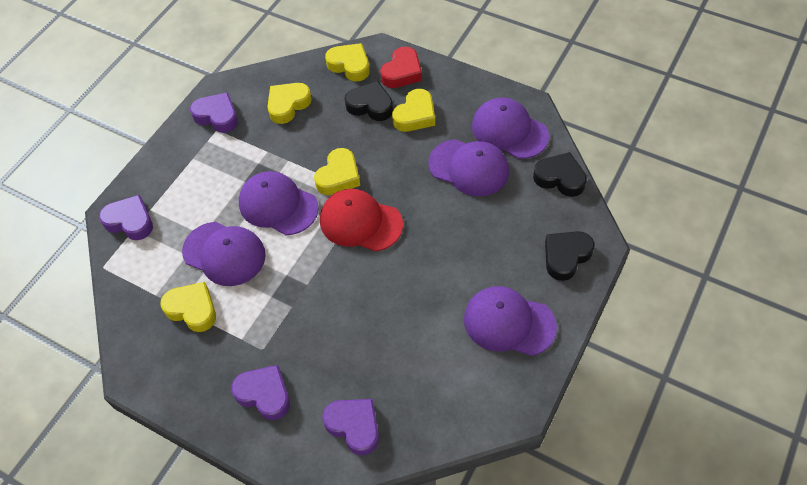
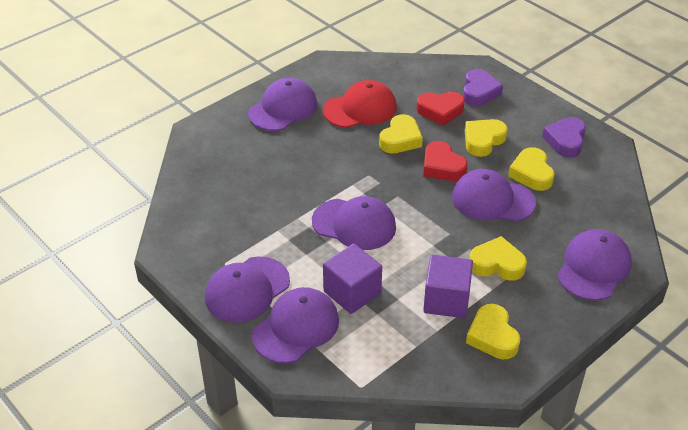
black heart: [345,81,393,121] [533,152,587,197] [545,231,594,281] = 3 -> none = 0
purple cap: [182,222,266,286] [239,171,319,235] [428,139,509,196] [464,286,557,356] [472,97,549,159] = 5 -> [205,256,290,323] [248,78,317,131] [252,287,339,363] [312,196,396,250] [452,169,536,222] [557,229,632,301] = 6
purple cube: none = 0 -> [323,244,382,314] [423,255,473,318] = 2
purple heart: [99,195,153,240] [190,92,238,133] [231,365,290,420] [322,399,379,455] = 4 -> [463,69,503,106] [542,117,586,158] = 2
red heart: [380,47,422,88] = 1 -> [417,92,465,126] [423,141,468,181] = 2

